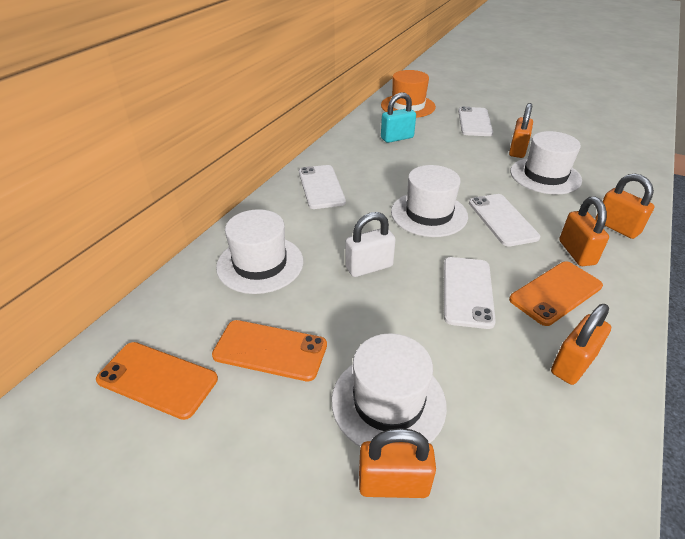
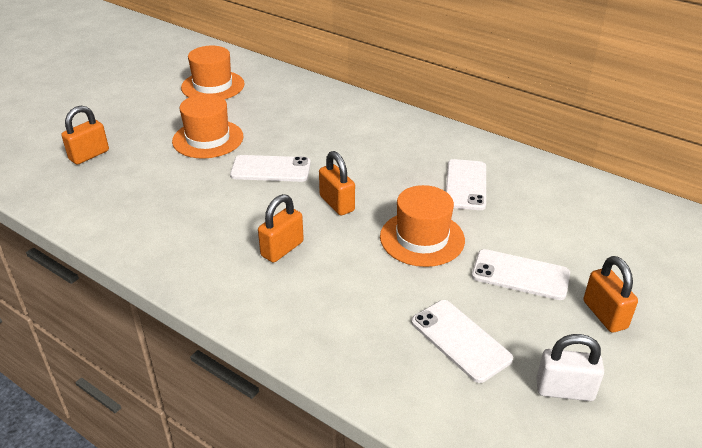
orange hat: [381,70,436,118] = 1 -> [172,94,244,158] [181,46,245,99] [380,185,465,267] = 3
orange padlock: [359,428,436,498] [509,103,533,158] [551,304,611,385] [559,197,609,266] [595,173,655,239] = 5 -> [61,106,109,165] [258,194,304,263] [319,151,355,216] [583,256,638,333] = 4
orange phone: [96,342,218,420] [212,320,327,382] [509,261,603,326] = 3 -> none = 0
turquoise padlock: [381,92,416,143] = 1 -> none = 0
white hat: [216,209,304,294] [331,333,447,447] [391,165,468,237] [510,131,582,195] = 4 -> none = 0

